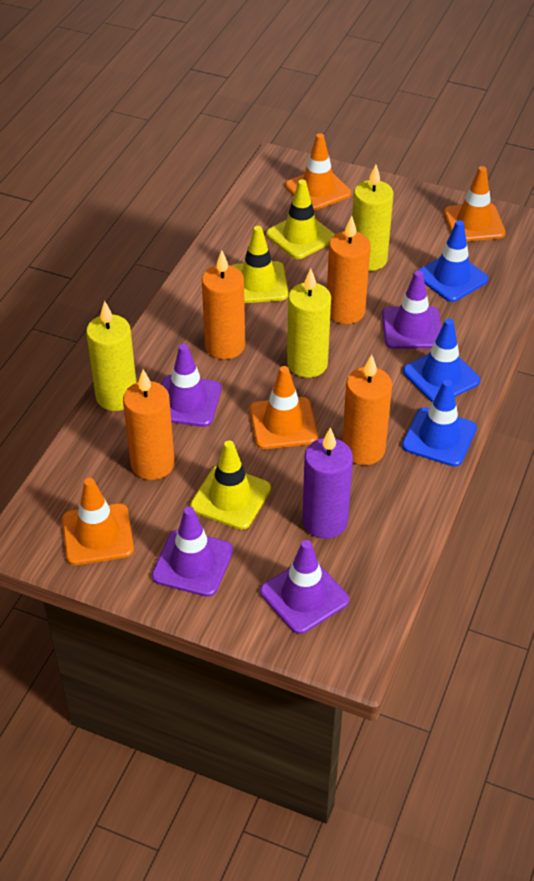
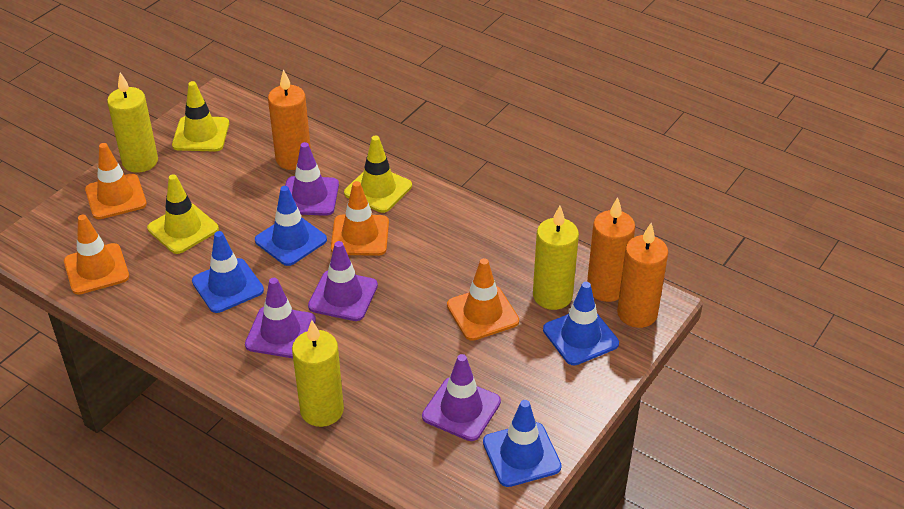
blue traffic cone: [402,380,477,467] [403,319,480,402] [417,220,488,302] = 3 -> [192,231,264,313] [255,186,327,266] [483,400,562,487] [543,282,619,365] = 4
orange candle: [123,369,175,480] [202,250,245,359] [327,216,371,324] [342,355,392,465] = 4 -> [268,69,311,170] [587,197,635,302] [617,223,668,328] = 3
purple candle: [302,427,353,539] = 1 -> none = 0

